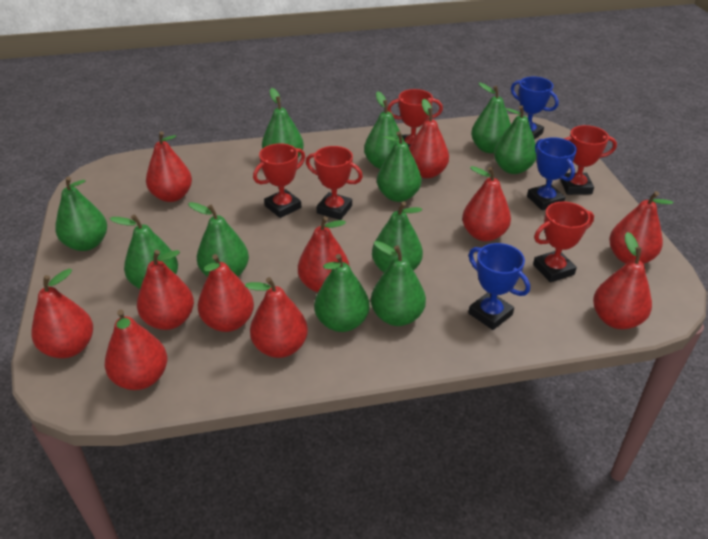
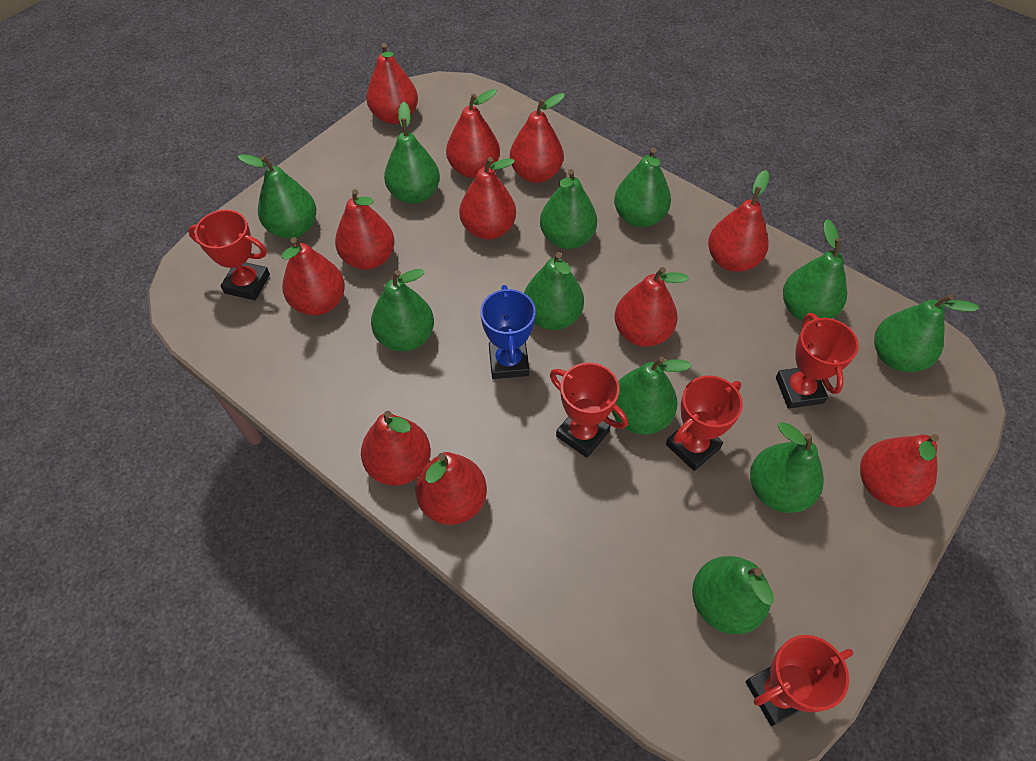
blue trophy: [468,243,530,330] [511,77,559,140] [527,137,577,210] = 3 -> [480,285,536,379] = 1

